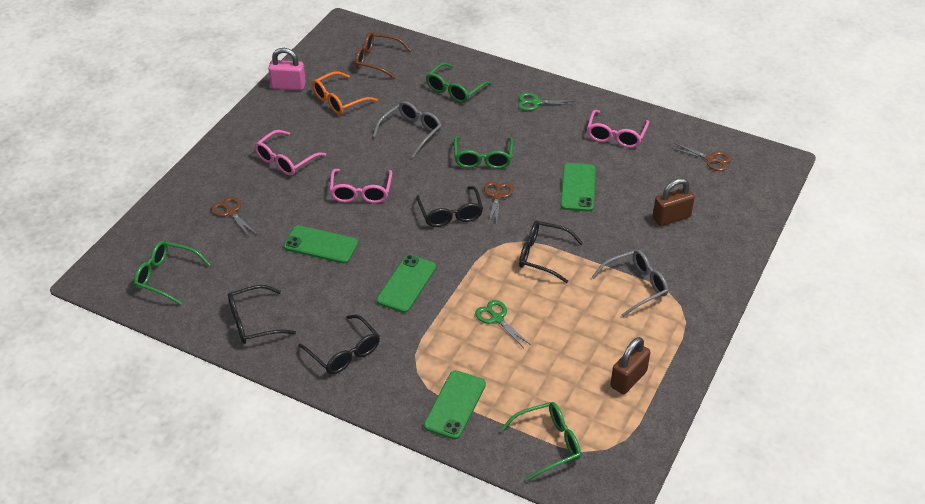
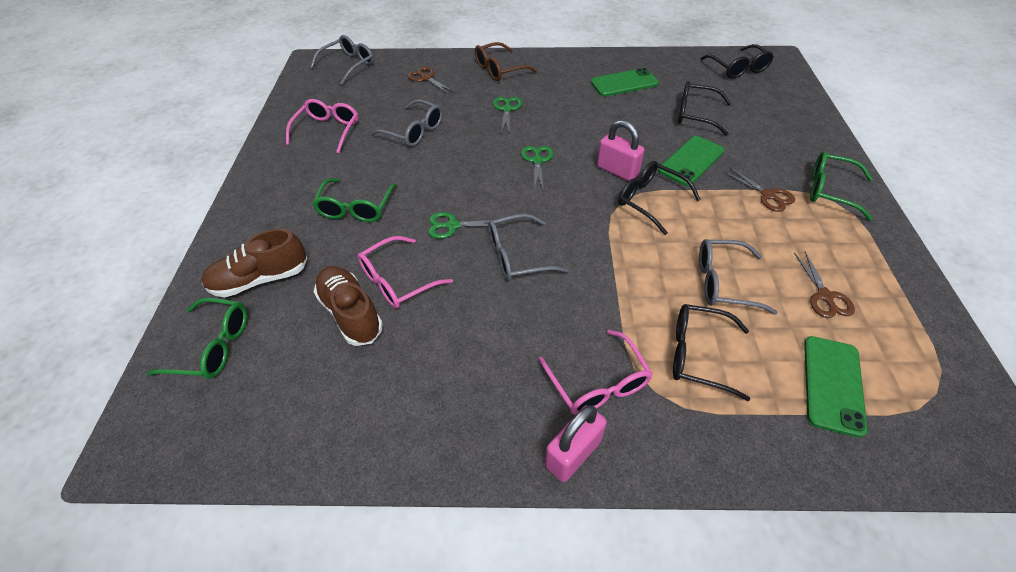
brown padlock: [610,337,650,394] [653,178,695,226] = 2 -> none = 0
brown shoe: none = 0 -> [201,228,307,297] [314,266,383,346] = 2
green glasses: [134,241,210,305] [426,62,492,103] [454,136,513,169] [500,402,581,482] = 4 -> [146,298,247,379] [312,179,397,222] [810,151,873,221] = 3
green phone: [284,225,358,264] [376,255,436,313] [424,370,486,440] [561,163,596,212] = 4 -> [591,68,659,97] [658,136,724,186] [804,336,867,438] = 3
green scissors: [475,300,531,348] [518,93,574,111] = 2 -> [428,212,505,239] [493,97,522,134] [521,146,553,190] = 3
grey glasses: [372,101,442,158] [591,250,668,317] = 2 -> [310,35,374,85] [370,99,443,147] [488,214,569,281] [699,239,778,315] = 4
orange glasses: [312,71,378,115] = 1 -> none = 0
pink padlock: [268,48,306,90] = 1 -> [545,405,607,482] [597,120,645,181] = 2

